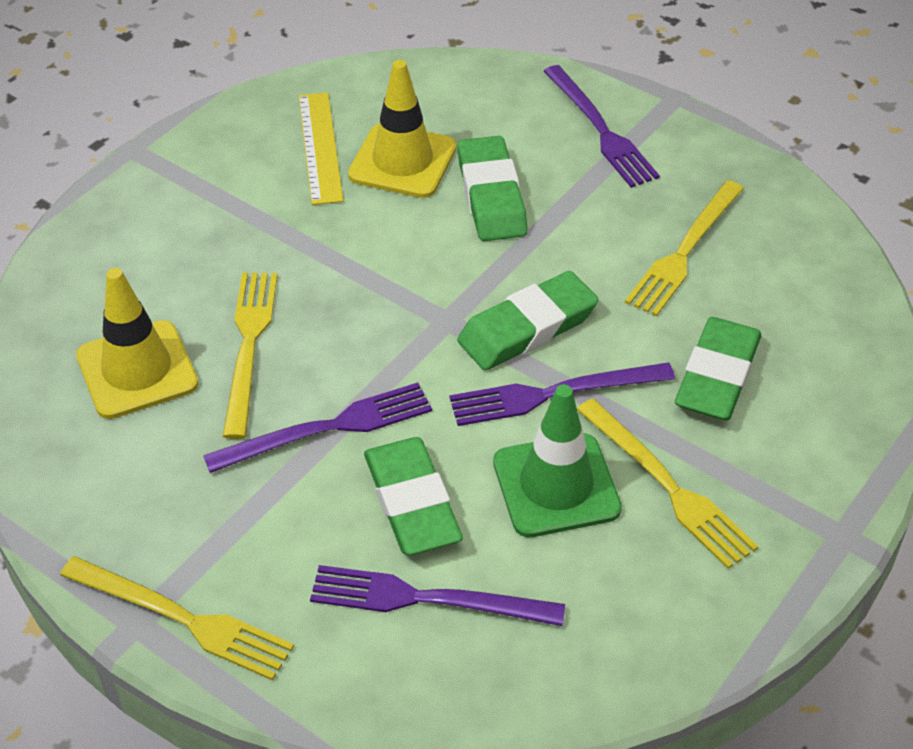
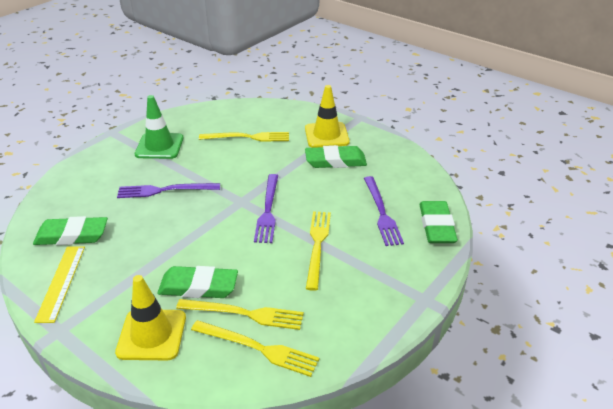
purple fork: [203,382,432,473] [310,565,565,626] [449,363,675,426] [543,65,660,188] = 4 -> [117,183,220,198] [254,174,278,243] [364,176,404,246] = 3

